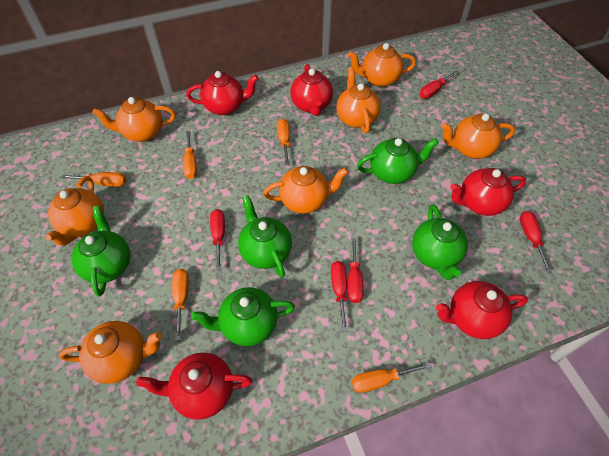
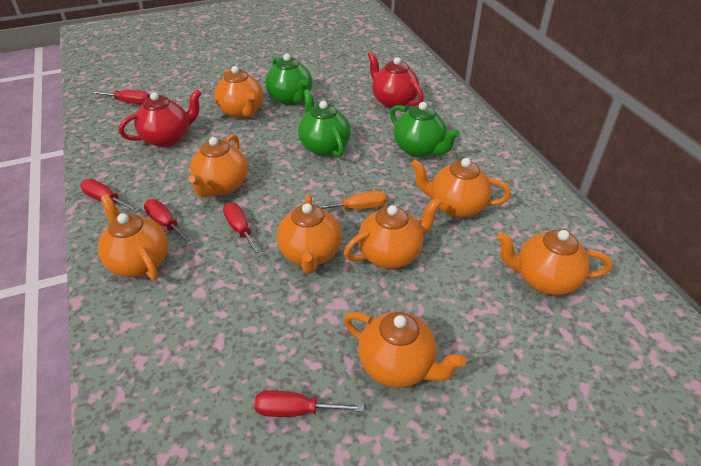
green teapot: [72,206,130,296] [191,287,295,346] [238,195,292,278] [357,138,439,184] [412,204,468,280] = 5 -> [265,54,312,105] [298,89,351,157] [390,102,460,158] = 3
orange screwdriver: [62,172,126,187] [172,269,189,340] [183,131,197,179] [277,119,290,165] [352,362,431,393] = 5 -> [318,190,386,210] = 1
orange teapot: [45,176,104,246] [59,321,162,384] [92,97,176,142] [264,166,348,214] [336,67,381,133] [348,43,416,87] [442,114,515,159] = 7 -> [98,194,168,280] [188,134,248,198] [214,66,263,119] [277,194,342,274] [344,197,442,269] [344,312,466,387] [411,158,511,218] [497,230,612,295] = 8
red teapot: [136,353,252,420] [186,71,259,115] [290,64,333,116] [436,281,528,339] [450,168,526,216] = 5 -> [119,89,202,147] [368,51,424,109] = 2

